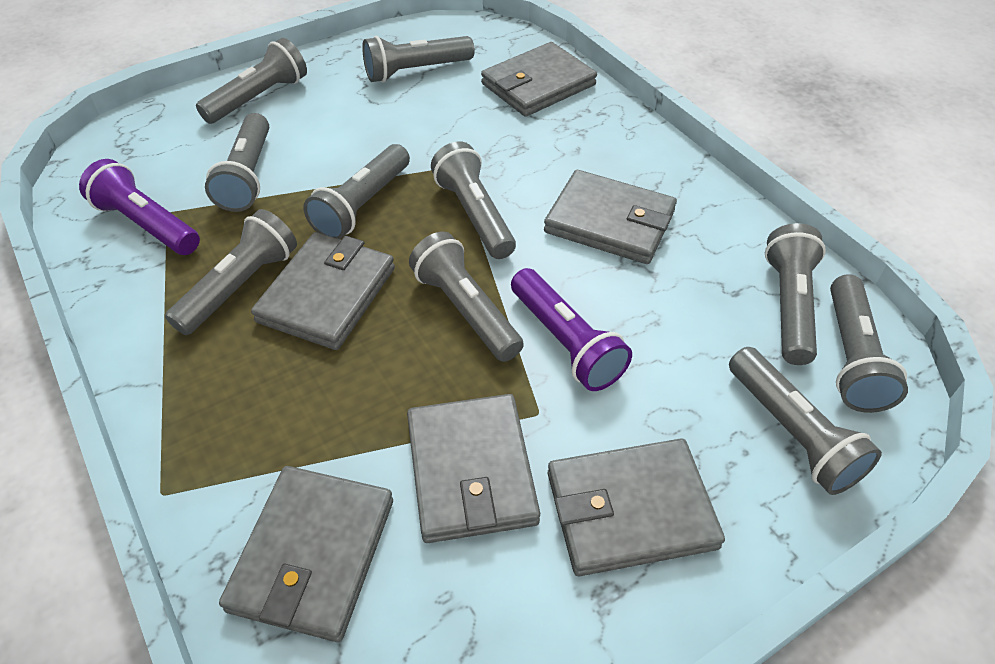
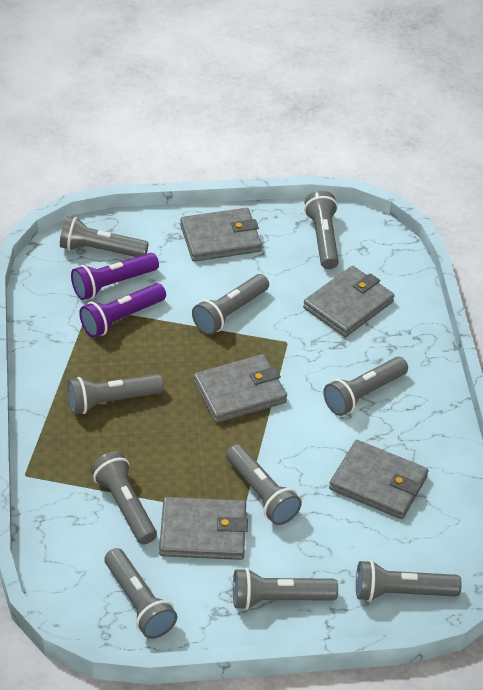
grey wallet: [219,466,393,642] [251,232,395,350] [407,394,540,543] [481,42,597,117] [544,170,677,264] [548,438,725,576] = 6 -> [159,497,248,560] [180,208,262,262] [193,354,287,423] [303,266,395,337] [329,440,429,519] = 5

